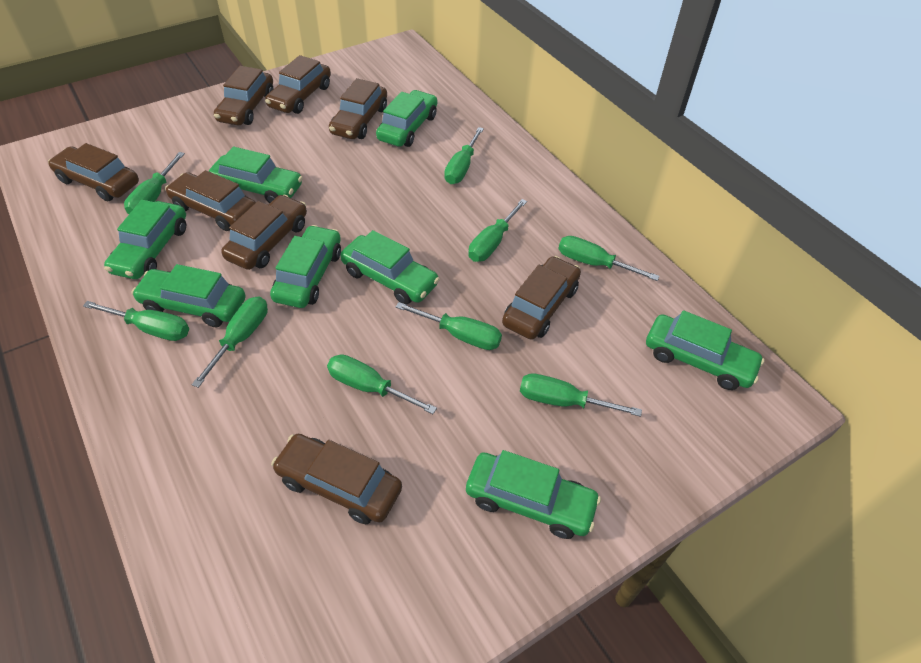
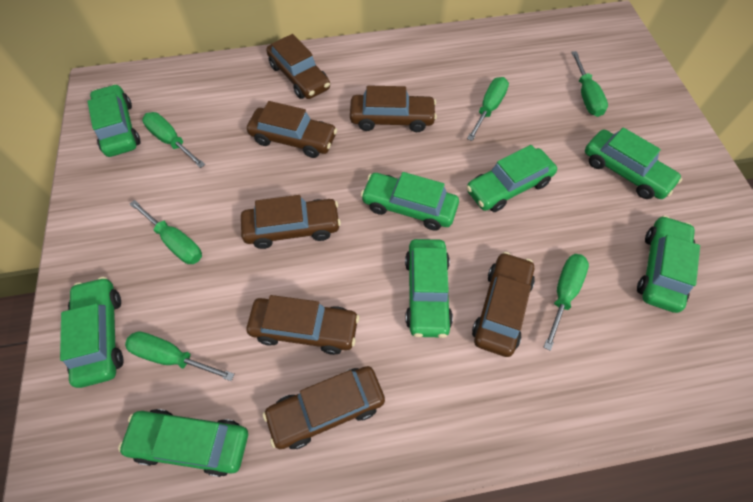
brown car: [48,143,139,201] [165,170,256,231] [214,66,273,125] [221,195,307,270] [265,55,331,114] [271,434,402,524] [329,78,387,139] [502,256,581,340] = 8 -> [241,195,341,249] [247,101,337,158] [247,295,359,355] [263,366,385,449] [266,34,330,99] [350,85,437,132] [472,252,535,357] = 7
green screwdriver: [83,301,189,341] [124,152,185,214] [192,296,268,388] [327,354,437,414] [396,302,502,350] [444,127,484,184] [468,199,527,262] [520,373,642,417] [558,236,660,281] = 9 -> [125,331,235,381] [130,200,202,264] [142,112,205,168] [467,77,509,141] [543,254,589,351] [571,51,608,117] = 6

